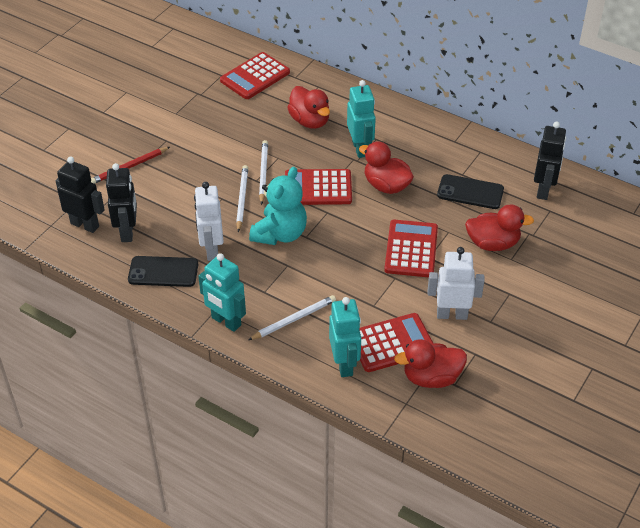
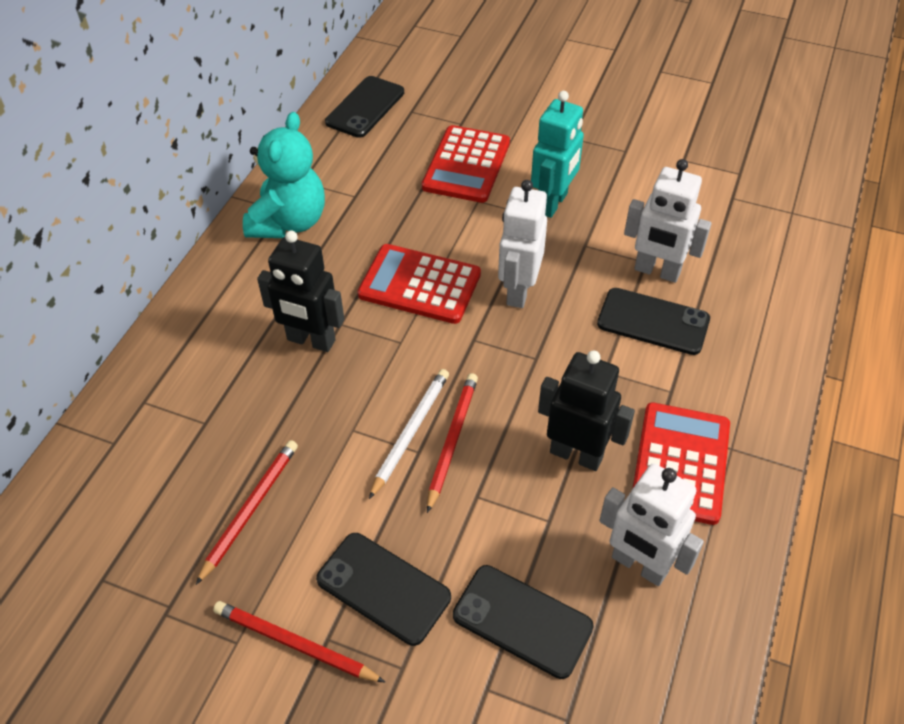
black phone: [128,256,199,287] [437,174,504,209] = 2 -> [316,533,451,646] [325,76,404,138] [453,565,594,679] [597,288,710,355] = 4
black robot: [55,157,105,233] [106,163,137,242] [534,121,566,200] = 3 -> [257,230,344,352] [538,350,635,471] = 2
red calculator: [220,52,290,99] [285,169,352,205] [360,313,434,372] [384,220,438,277] = 4 -> [358,244,481,324] [422,125,510,203] [632,402,730,525] = 3
red duck: [287,86,330,129] [359,141,414,194] [394,339,467,388] [465,205,534,251] = 4 -> none = 0
red pencil: [91,147,170,184] = 1 -> [196,440,298,585] [213,601,385,682] [427,373,478,513] = 3
turquoise robot: [198,253,246,332] [329,297,361,377] [347,80,376,158] = 3 -> [531,91,584,218] = 1
white pencil: [236,165,248,232] [248,295,336,340] [259,140,268,205] = 3 -> [369,369,449,499] = 1
white robot: [194,182,224,261] [428,247,485,320] = 2 -> [498,180,547,308] [599,463,704,586] [624,159,711,283] = 3

